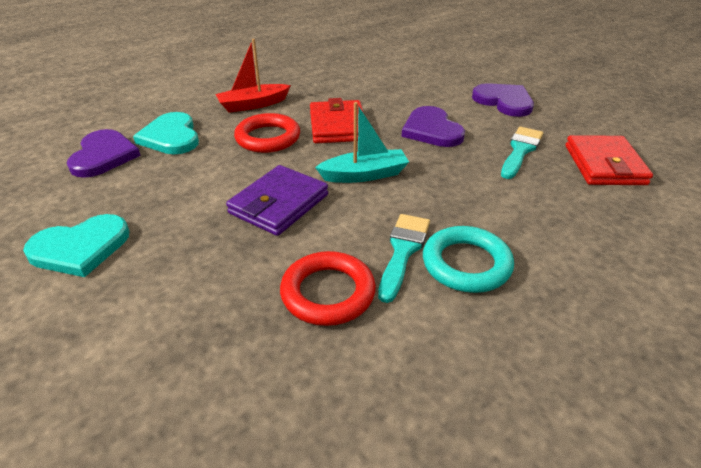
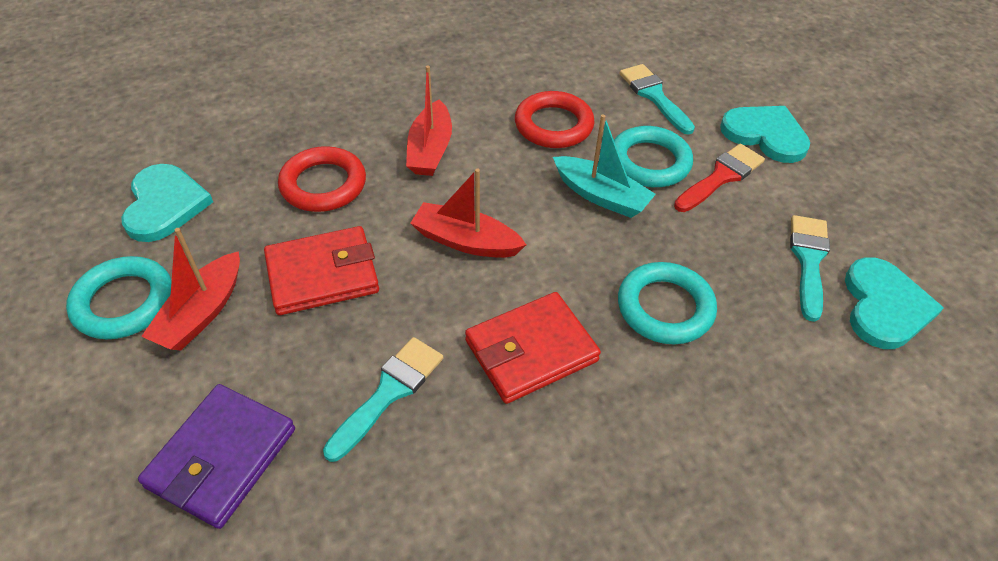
purple heart: [67,129,141,178] [401,106,465,147] [472,83,534,117] = 3 -> none = 0
red boat: [215,39,291,113] = 1 -> [141,228,240,351] [406,66,452,176] [410,169,526,258] = 3
red brush: none = 0 -> [674,144,765,212] = 1
turquoise brush: [378,214,430,303] [501,127,543,179] = 2 -> [323,337,443,462] [620,64,695,135] [790,215,830,322] = 3
turquoise heart: [23,214,129,277] [133,112,199,154] = 2 -> [122,164,213,242] [720,106,810,163] [845,257,944,349] = 3
turquoise ring: [423,226,514,293] = 1 -> [66,256,172,339] [614,126,693,187] [618,262,717,344] = 3

